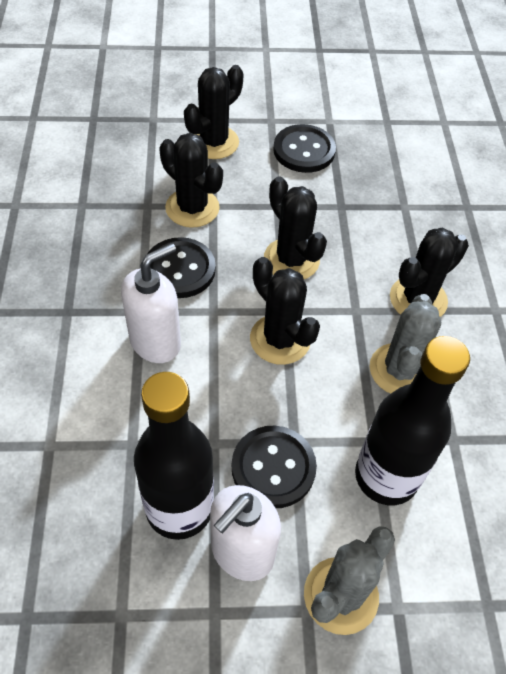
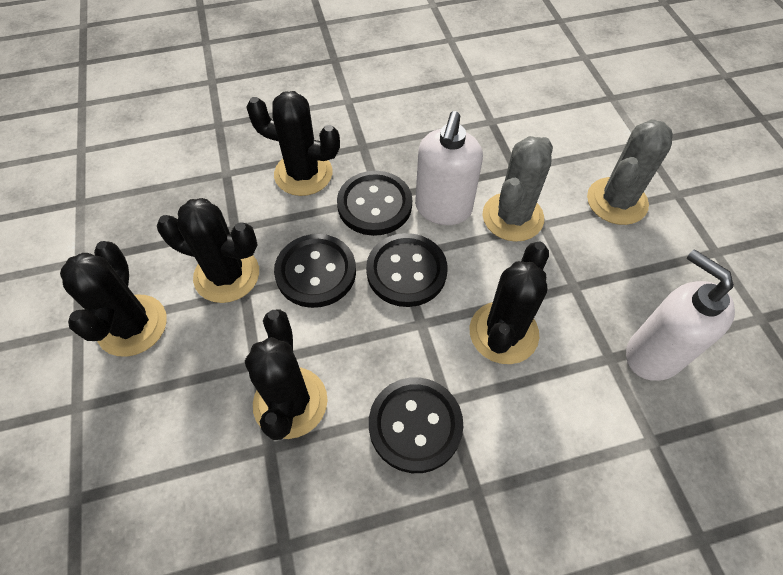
black bottle: [134,372,214,540] [355,336,470,505] = 2 -> none = 0
black button: [147,237,216,298] [232,426,317,508] [273,124,336,173] = 3 -> [274,234,356,308] [337,171,412,236] [366,233,448,307] [369,377,463,473] = 4

